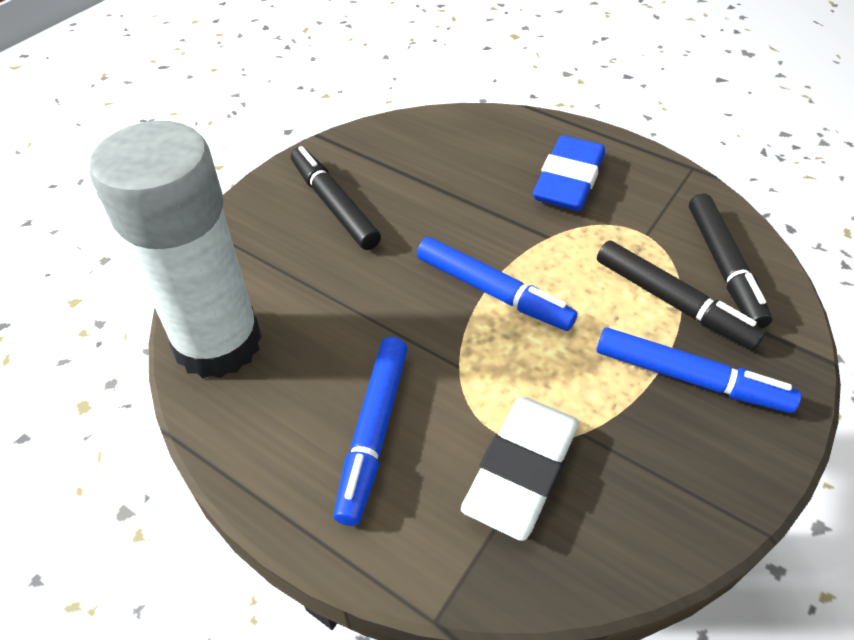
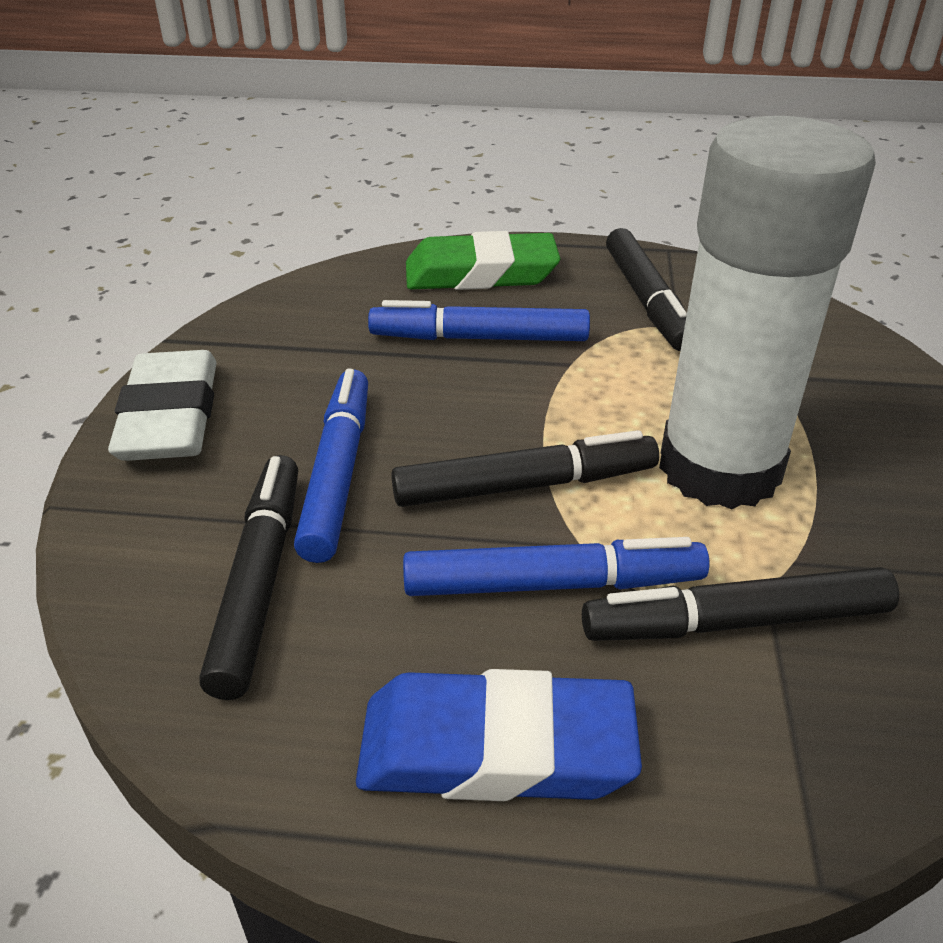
black marker: [291,146,381,250] [597,241,766,350] [689,194,772,328] = 3 -> [199,455,298,700] [391,430,659,507] [582,567,899,641] [606,228,687,351] = 4
green eraser: none = 0 -> [406,231,560,290] = 1

